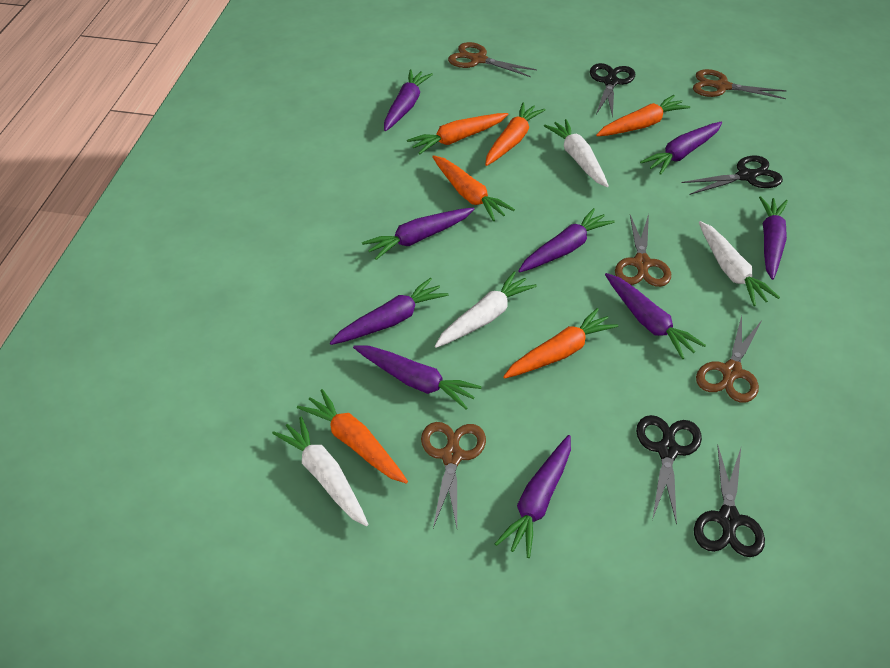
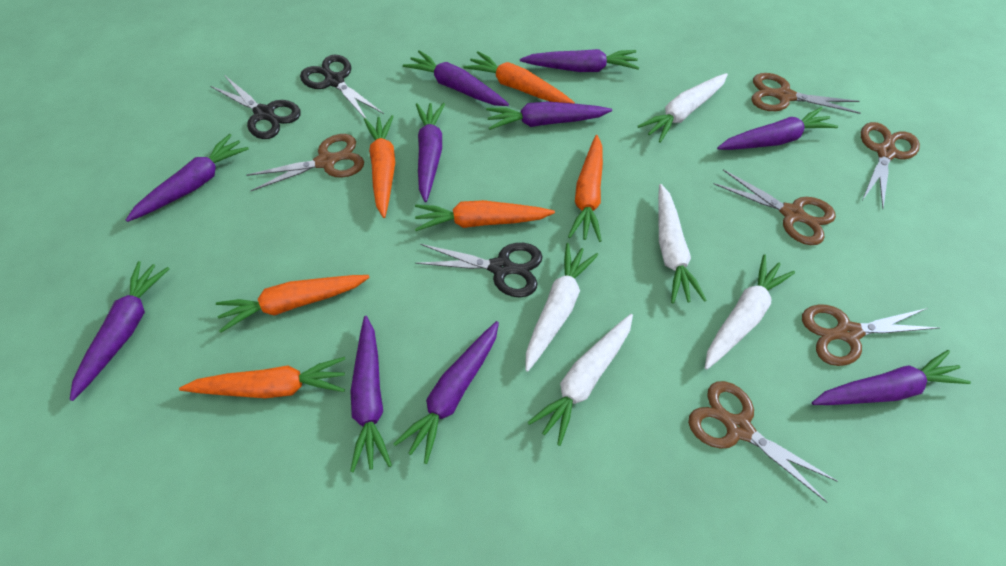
black scissors: [590,63,635,118] [636,415,702,525] [681,155,783,195] [694,444,765,557] = 4 -> [210,75,301,139] [300,55,384,118] [415,243,543,297] = 3
brown scissors: [421,422,486,528] [448,42,537,77] [615,214,671,287] [693,69,787,99] [696,316,762,403] = 5 -> [246,134,364,191] [688,381,838,502] [714,169,836,245] [751,73,861,114] [802,305,940,366] [861,122,920,209] = 6
purple carrot: [330,278,448,345] [353,345,482,409] [362,208,474,260] [384,69,433,131] [495,435,571,558] [518,208,615,273] [605,273,706,359] [640,122,722,175] [759,196,788,280] = 9 -> [70,261,170,401] [126,134,249,222] [350,316,392,472] [393,321,499,464] [403,50,509,106] [416,103,445,202] [486,101,612,130] [520,49,639,72] [717,107,838,150] [812,350,971,405] = 10
white carrot: [272,417,368,526] [435,271,537,348] [544,119,609,187] [699,221,780,306] = 4 -> [525,243,598,372] [527,314,633,446] [638,73,728,143] [658,184,707,303] [705,254,795,370] = 5

